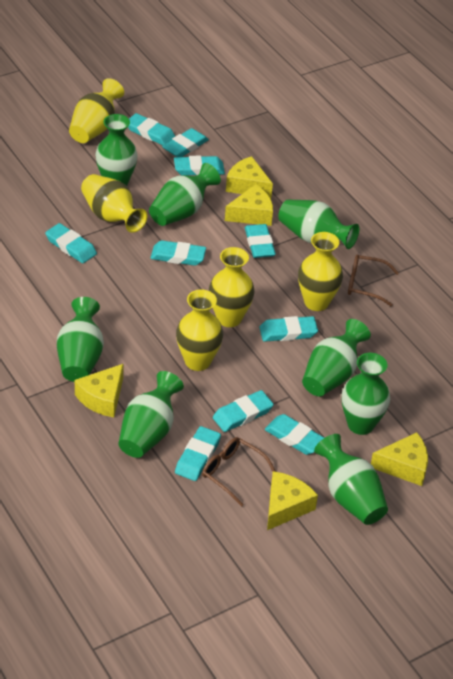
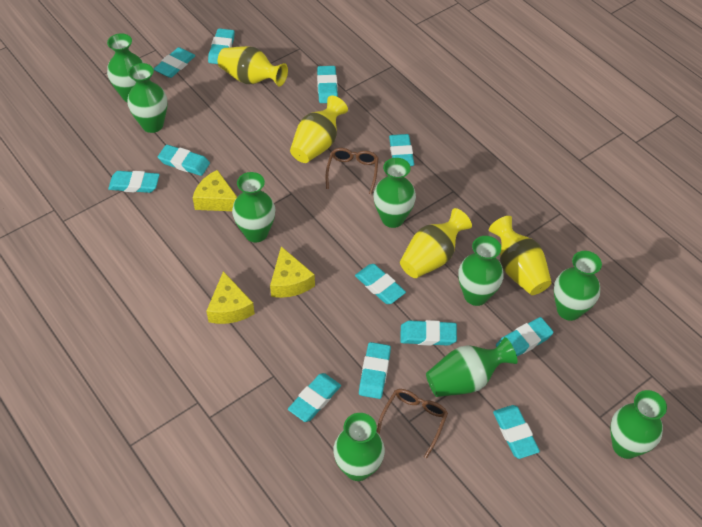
green vase: [57,297,104,382] [95,114,138,186] [118,371,184,458] [149,163,221,226] [278,200,359,249] [302,319,371,396] [314,434,388,525] [342,353,390,435] = 8 -> [107,33,143,102] [127,63,168,133] [232,172,275,242] [333,413,385,481] [374,158,416,228] [426,337,518,397] [458,236,504,306] [554,251,602,321] [610,390,667,459] = 9
turquoise eraser: [45,223,97,263] [128,113,175,145] [151,240,206,266] [162,128,209,157] [174,156,225,175] [175,426,221,481] [213,390,274,432] [245,224,276,258] [259,316,318,342] [265,414,324,455] = 10 -> [108,171,160,193] [154,47,196,78] [158,145,210,176] [208,28,235,64] [288,373,341,422] [317,66,338,103] [355,264,406,304] [359,342,391,399] [389,134,414,166] [400,320,457,346] [493,405,540,459] [496,317,554,356] = 12
yellow cheese: [75,364,123,417] [225,184,273,226] [226,156,273,198] [267,471,318,530] [371,432,428,486] = 5 -> [193,170,237,211] [206,271,255,324] [270,246,315,298] = 3
yellow vase: [69,78,124,143] [81,174,148,233] [176,289,223,371] [209,247,255,327] [298,232,343,311] = 5 -> [218,46,288,86] [290,96,348,163] [400,208,472,278] [489,216,552,295] = 4

